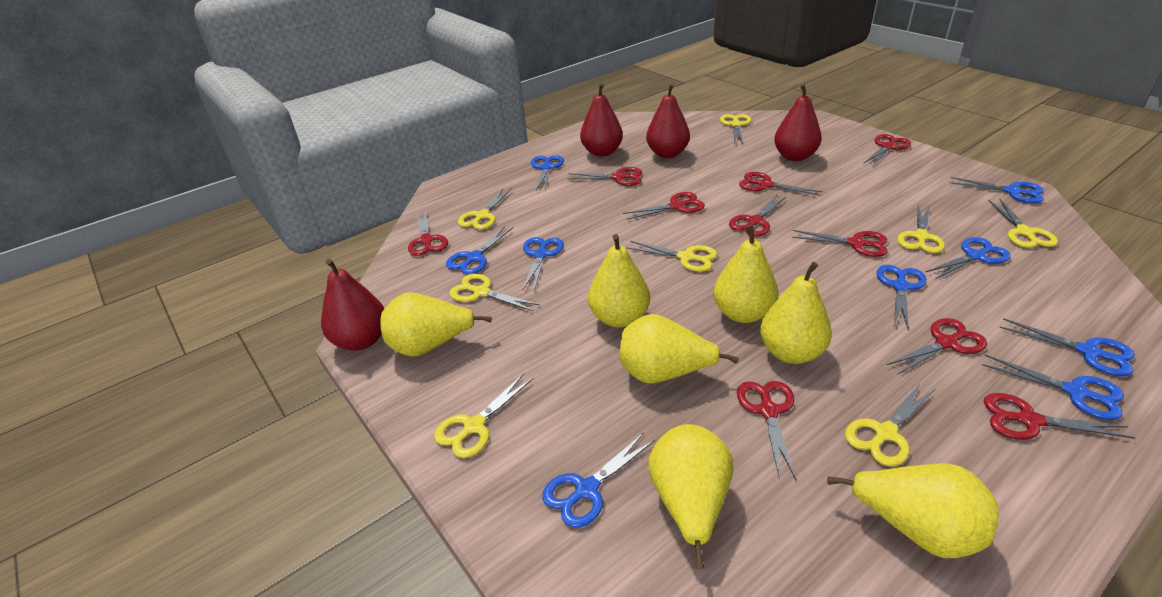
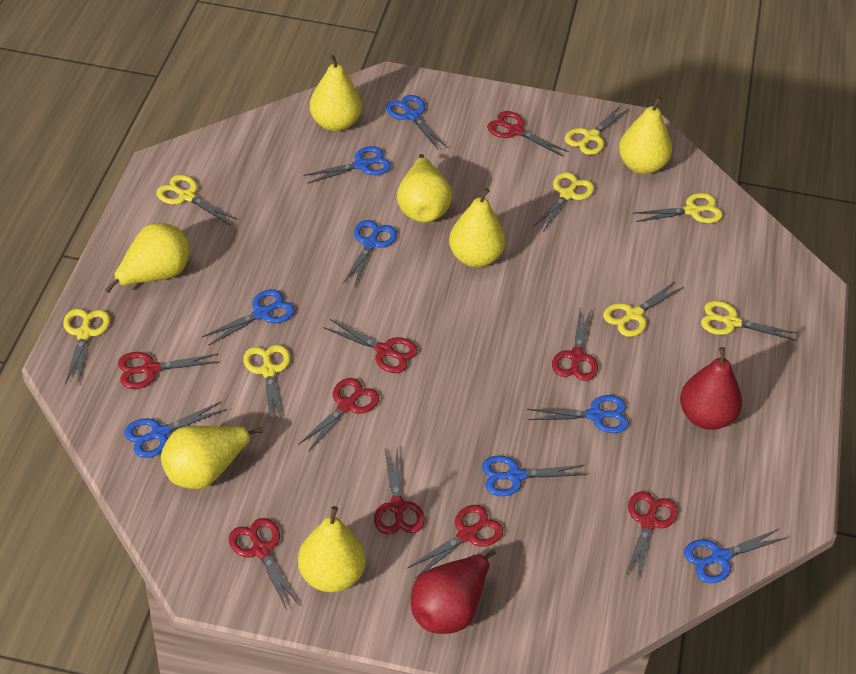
blue scissors: [446,226,513,275] [523,237,564,291] [531,155,564,191] [542,432,655,528] [876,265,927,330] [926,237,1011,279] [949,177,1044,203] [982,355,1124,420] [1000,318,1135,377] = 9 -> [124,401,227,458] [202,289,295,346] [303,146,391,184] [343,220,397,287] [386,95,447,149] [482,456,588,496] [527,395,629,433] [684,528,787,583] = 8
red pear: [321,259,384,351] [580,83,623,156] [646,84,690,158] [774,84,822,161] = 4 -> [411,549,496,634] [680,347,742,430] = 2
red scissors: [408,211,448,256] [568,167,642,186] [623,192,705,220] [729,195,787,237] [737,381,796,480] [739,172,822,196] [792,230,888,257] [863,134,911,166] [887,318,987,374] [984,393,1135,440] = 10 -> [118,352,219,389] [229,518,300,610] [298,378,379,452] [324,319,418,373] [374,449,425,535] [406,505,503,578] [487,111,569,157] [552,308,598,381] [625,492,678,579] = 9

